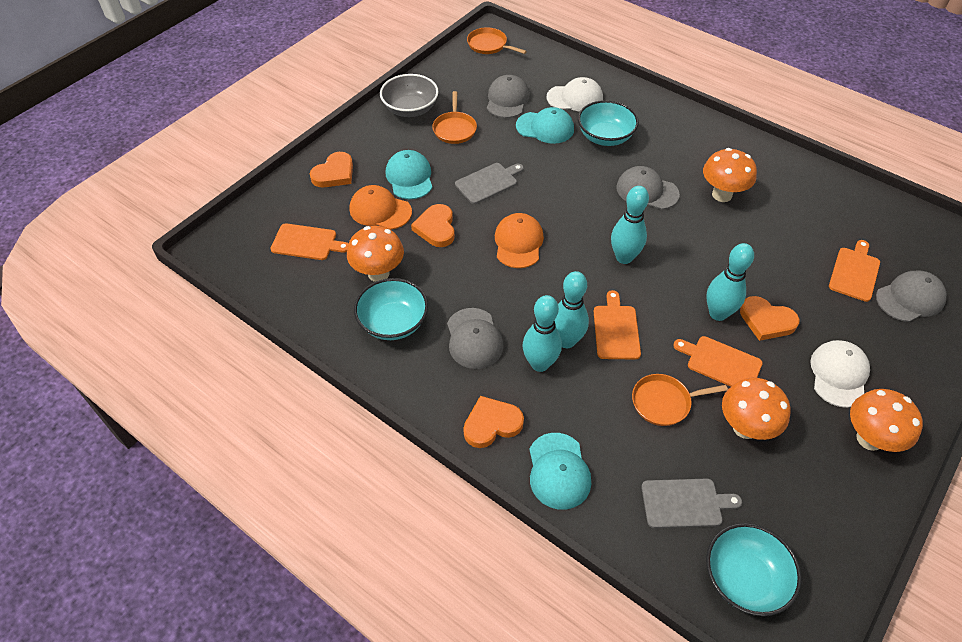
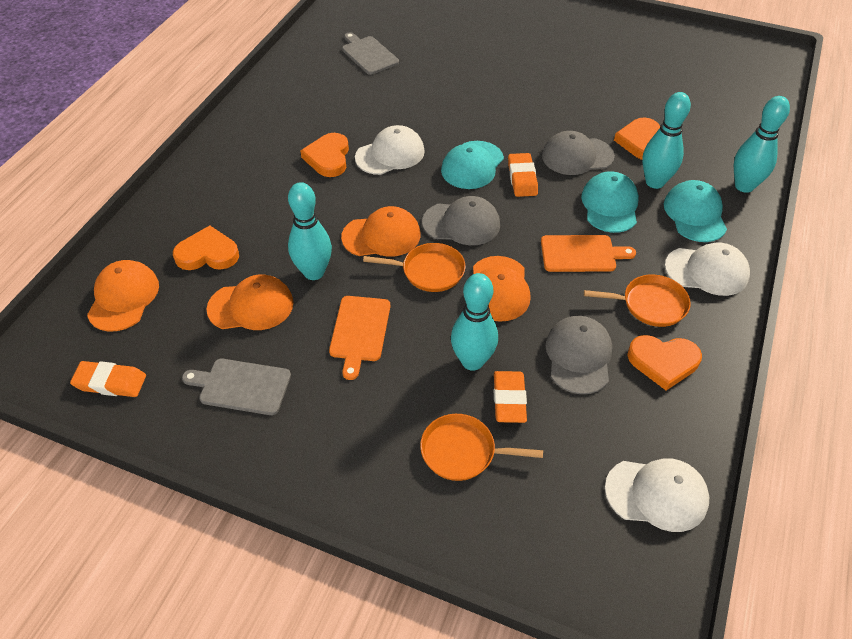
grey bowl: [380,74,439,117] = 1 -> none = 0
grey cap: [447,308,504,369] [487,75,530,118] [616,166,680,210] [876,270,947,322] = 4 -> [422,196,500,245] [542,131,615,175] [545,316,612,394] = 3
orange cap: [350,185,412,230] [495,213,544,268] = 2 -> [87,260,159,331] [206,274,293,330] [341,206,421,257] [473,256,531,322] = 4
orange cutting board: [270,223,349,260] [594,290,641,360] [673,336,763,387] [829,240,880,302] = 4 -> [329,296,390,380] [541,235,636,272] = 2
orange eraser: none = 0 -> [70,361,146,397] [493,371,527,423] [508,153,538,197] = 3
orange mushroom: [347,226,404,282] [703,148,757,202] [722,378,791,440] [850,389,923,452] = 4 -> none = 0
turquoise bowl: [354,278,428,340] [578,100,639,146] [706,523,802,616] = 3 -> none = 0
white cap: [546,77,603,112] [810,340,870,408] = 2 -> [355,125,425,175] [605,458,709,532] [665,243,750,296] = 3

